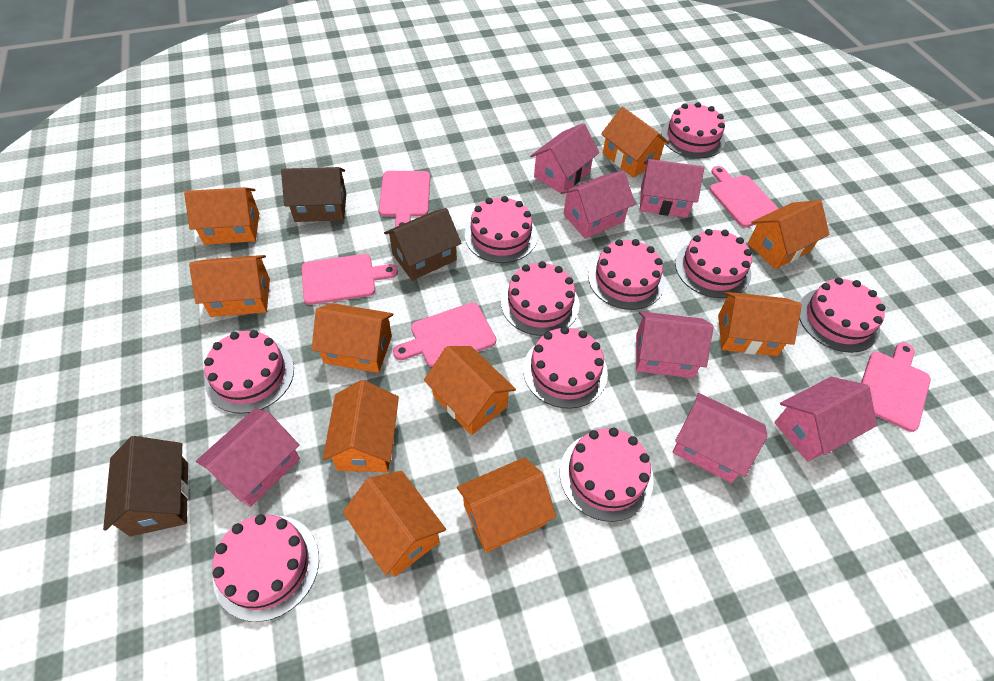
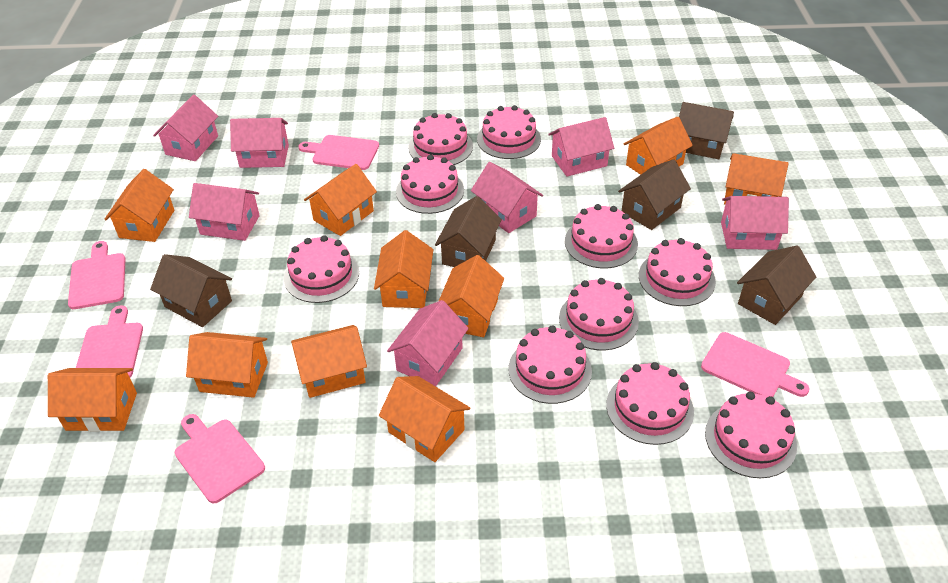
brown house: [103,436,189,536] [281,167,346,222] [384,208,461,281] = 3 -> [150,254,232,327] [435,196,502,267] [618,159,691,230] [679,102,734,159] [737,246,816,325] = 5

